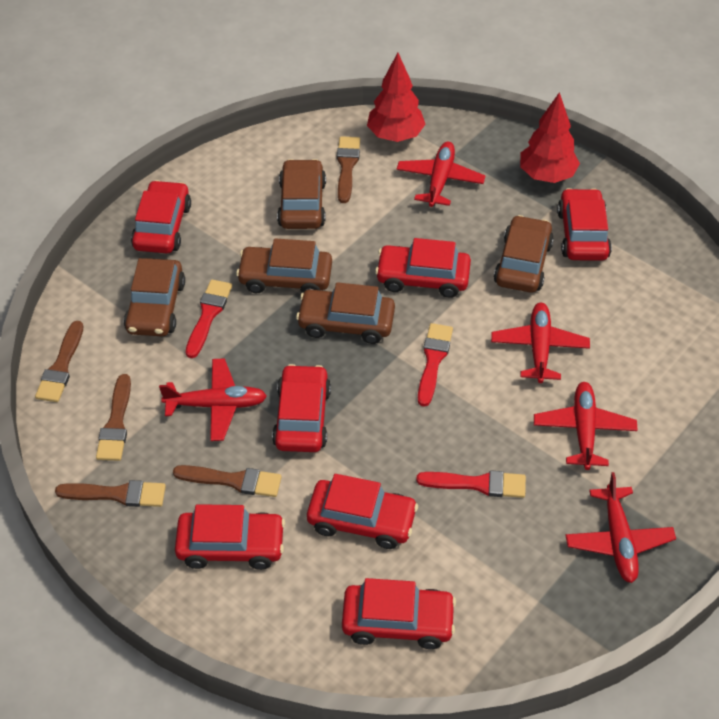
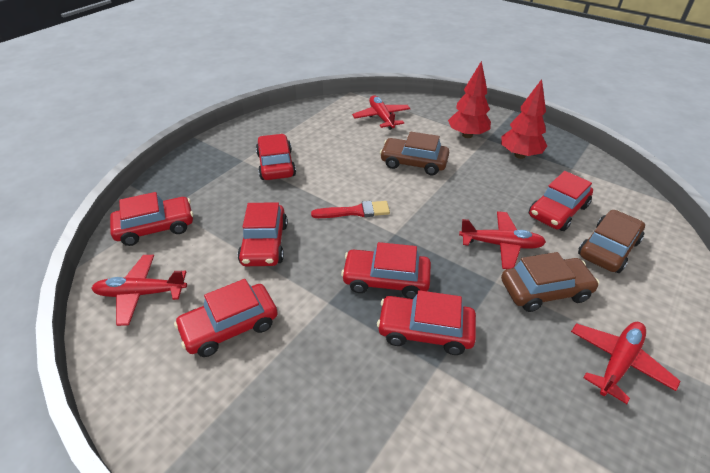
brown brush: [35,321,83,402] [55,480,166,507] [96,374,131,461] [173,465,282,497] [337,136,360,203] = 5 -> none = 0
brown car: [124,258,185,336] [236,238,332,293] [277,159,326,229] [296,282,395,344] [494,215,554,293] = 5 -> [380,132,449,175] [501,252,599,312] [578,210,645,273] = 3
red brush: [186,279,232,358] [416,470,526,498] [418,323,453,407] = 3 -> [311,201,390,218] = 1
red plane: [159,358,267,441] [396,142,485,207] [491,303,590,383] [534,382,637,470] [565,472,676,583] = 5 -> [91,255,187,326] [352,95,410,130] [459,211,546,269] [571,322,681,404] = 4

